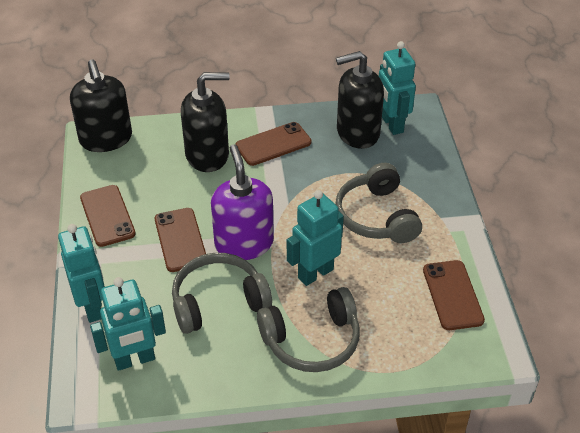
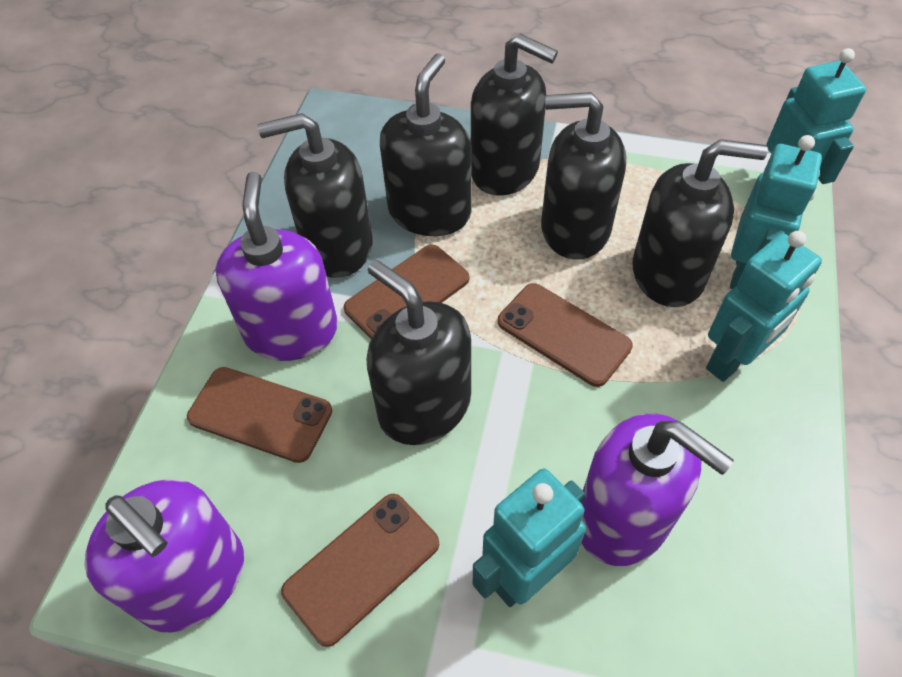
black soap dispenser: [70,60,132,152] [181,72,230,172] [336,51,384,149] = 3 -> [258,113,372,278] [367,260,471,445] [380,54,472,236] [471,33,558,196] [541,92,626,260] [632,139,768,307] = 6
grey headphones: [172,253,272,334] [257,287,360,372] [335,163,422,243] = 3 -> none = 0
purple soap dispenser: [211,144,274,260] = 1 -> [84,479,244,632] [216,172,338,361] [581,414,734,566] = 3

